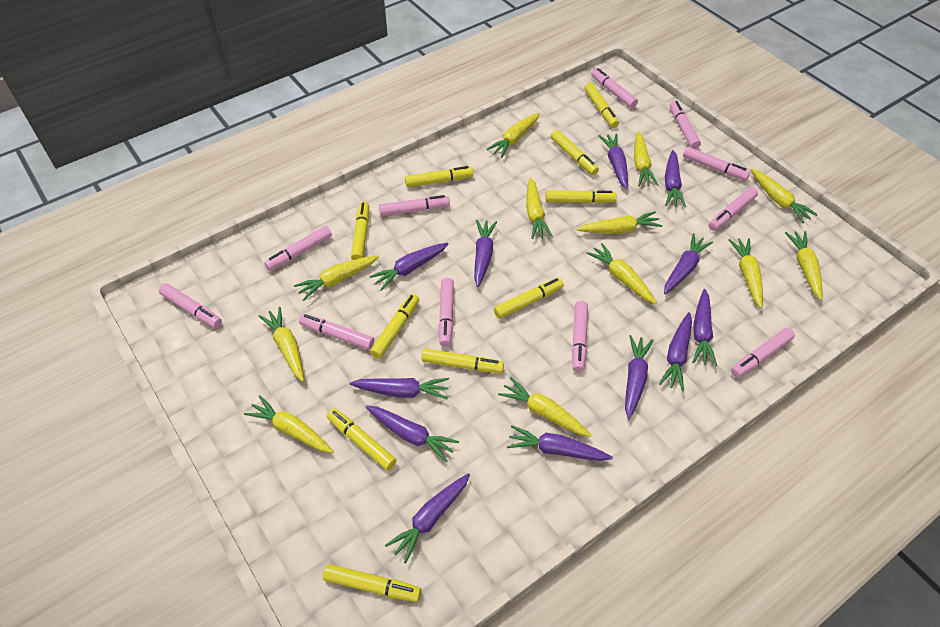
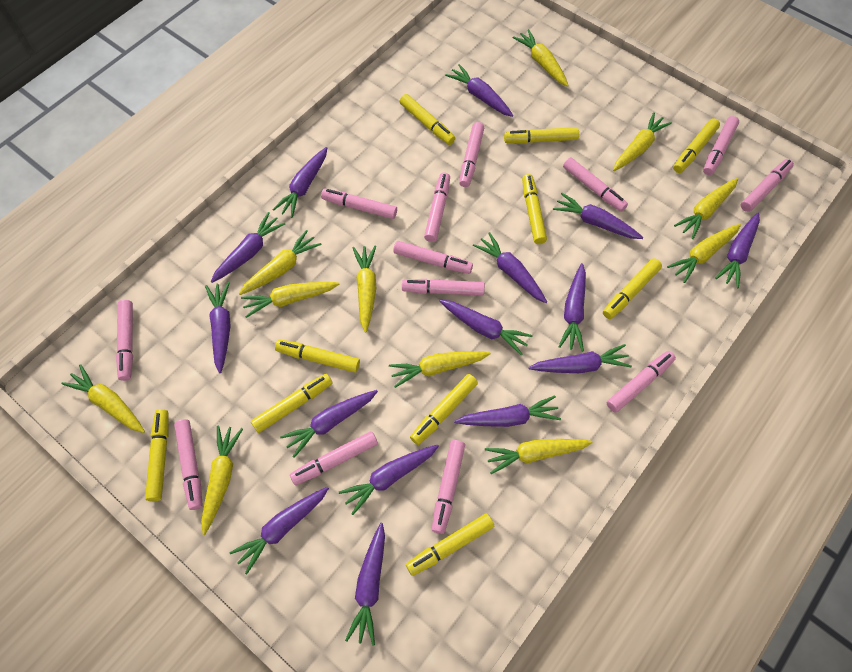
pink marker: [159,283,222,328] [264,226,332,271] [299,314,374,350] [379,195,450,216] [438,278,454,347] [572,301,588,372] [591,68,638,108] [670,101,701,149] [683,147,750,181] [709,187,758,231] [731,328,795,378] = 11 -> [116,300,133,381] [174,419,203,510] [290,431,378,485] [321,189,397,219] [393,241,473,274] [402,279,485,296] [424,173,450,242] [432,440,465,534] [459,122,484,187] [563,157,628,212] [607,351,676,413] [703,116,739,175] [741,159,794,212] = 13
purple carrot: [349,378,449,399] [366,405,459,462] [369,242,449,291] [385,473,470,563] [474,220,497,287] [507,425,613,461] [599,133,628,189] [625,335,653,419] [659,312,692,391] [664,233,713,294] [665,150,686,207] [692,289,717,366] = 12 -> [205,282,231,373] [211,212,285,283] [230,487,329,574] [272,147,327,218] [280,390,378,458] [339,445,439,515] [345,523,385,646] [439,300,533,355] [445,64,513,117] [454,395,561,427] [473,232,547,303] [528,344,632,373] [553,193,643,239] [558,263,586,352] [715,212,760,288] = 15
yellow carrot: [244,395,334,453] [259,307,304,382] [294,255,379,301] [487,113,540,158] [498,377,592,437] [526,177,553,239] [577,211,662,234] [586,243,657,304] [634,131,658,186] [729,238,763,308] [751,168,818,223] [785,231,823,300] = 12 -> [61,364,145,433] [201,425,243,535] [239,230,322,295] [241,282,339,318] [353,246,376,332] [389,351,491,388] [485,439,593,474] [513,29,569,87] [613,112,672,171] [667,224,741,283] [674,178,738,239] = 11

